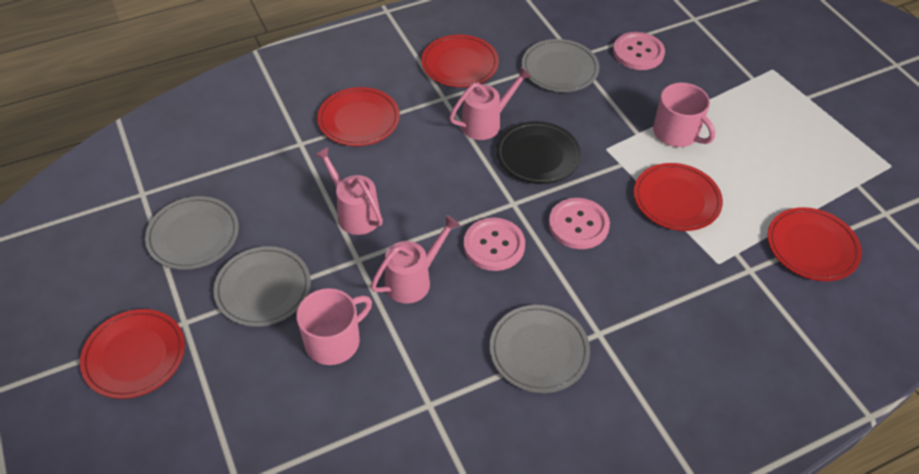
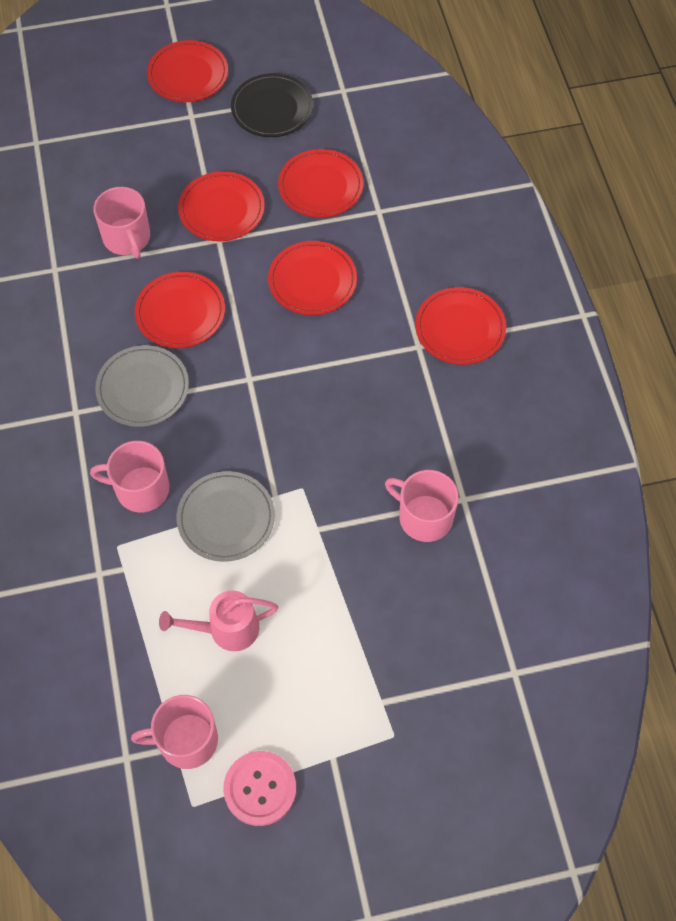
grey plate: [145,196,239,270] [213,246,311,327] [490,305,590,393] [522,39,599,92] = 4 -> [95,345,189,427] [177,471,275,562] = 2
pink button: [464,218,525,271] [549,198,610,249] [613,32,665,70] = 3 -> [223,751,296,826] = 1
pink mug: [296,288,372,365] [653,83,715,147] = 2 -> [90,441,169,512] [94,187,150,258] [131,695,218,769] [385,470,459,542] = 4
pink watering can: [315,147,383,235] [371,215,461,304] [449,66,532,140] = 3 -> [159,590,278,651] = 1
red plate: [80,309,185,399] [317,87,400,146] [421,35,499,87] [634,163,723,231] [767,207,862,281] = 5 -> [135,272,225,348] [147,40,228,102] [178,171,265,241] [268,241,357,315] [278,149,364,218] [415,287,506,365] = 6

